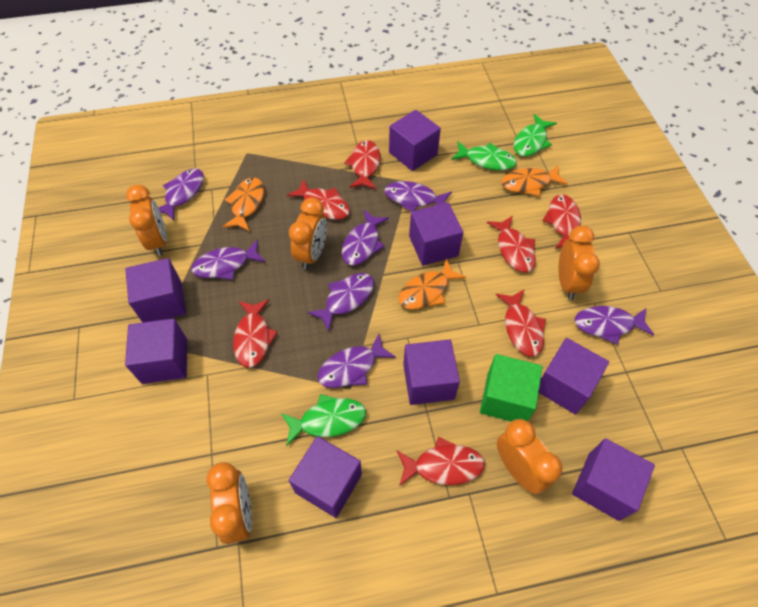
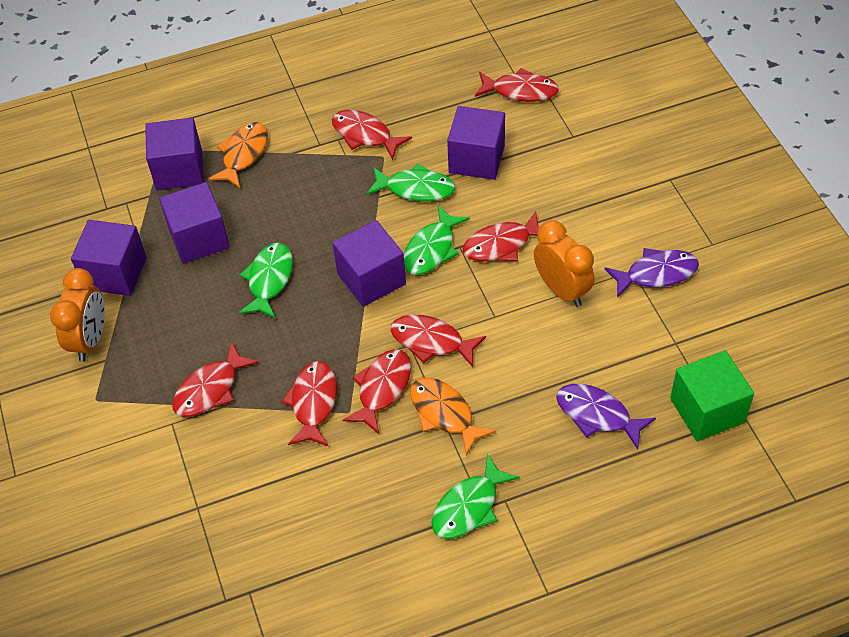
green fish: [281,394,366,446] [451,141,517,170] [514,114,557,157] = 3 -> [239,243,293,319] [366,163,455,202] [404,206,470,275] [432,454,520,539] = 4
orange clock: [126,184,167,256] [206,462,252,544] [289,197,327,270] [497,419,562,494] [559,225,600,300] = 5 -> [50,268,105,362] [534,220,595,307] = 2
orange fish: [222,177,264,231] [398,258,466,310] [501,165,568,196] = 3 -> [208,122,268,188] [410,378,496,456] = 2
purple cube: [125,258,186,322] [125,318,187,384] [289,436,362,518] [389,110,441,171] [403,340,460,405] [409,202,463,266] [539,338,609,415] [572,438,655,521] = 8 -> [71,220,147,296] [145,117,204,190] [159,182,230,264] [333,220,406,307] [447,106,505,180] = 5
purple fish: [158,168,204,220] [191,240,266,280] [307,273,374,332] [317,334,396,388] [342,210,389,265] [385,181,452,212] [575,306,654,345] = 7 -> [556,384,656,450] [604,248,699,298] = 2

